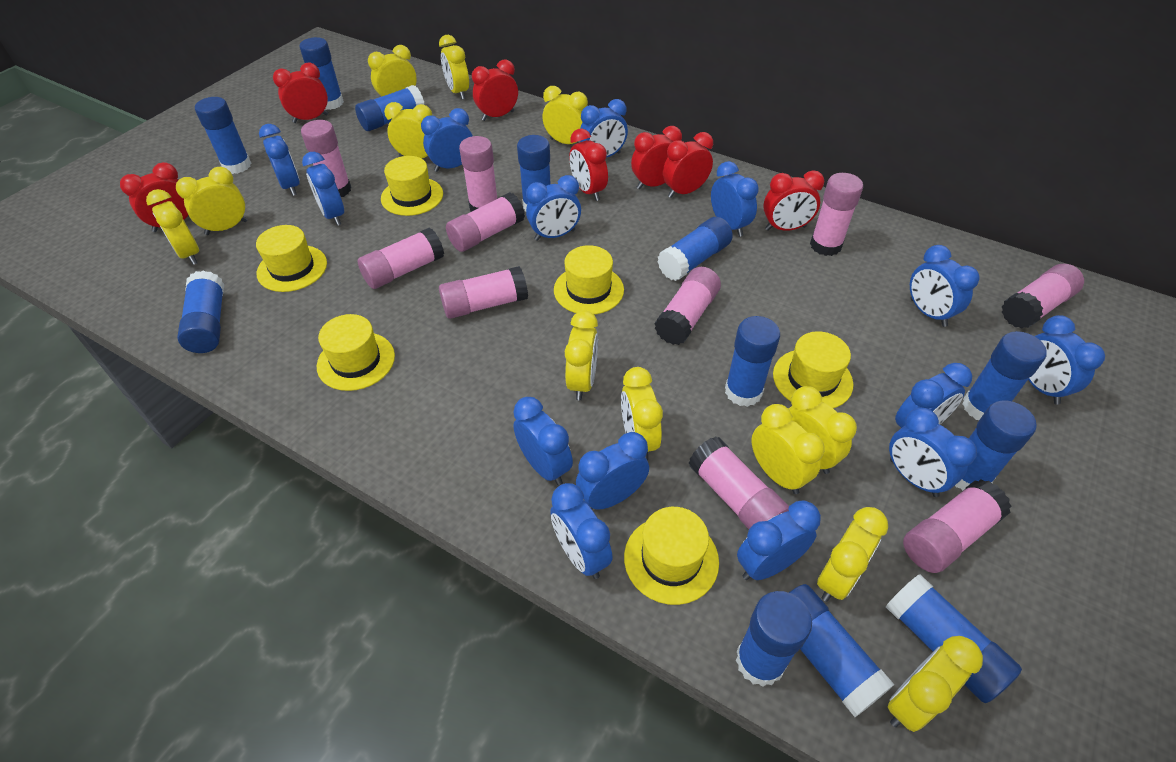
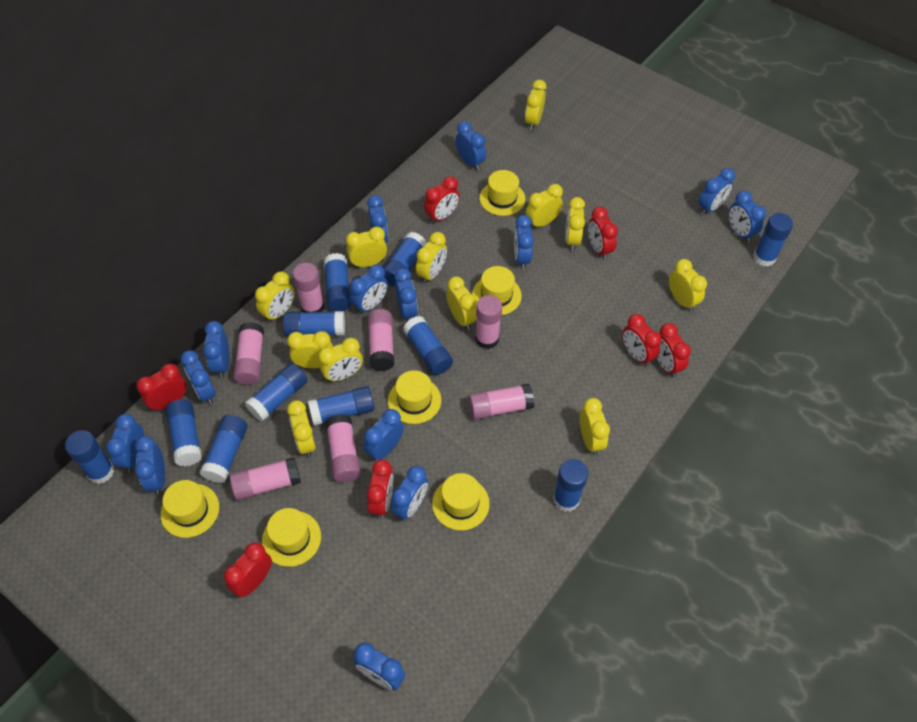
blue glue stick: [177,270,224,353] [195,97,252,174] [300,37,344,110] [355,85,424,131] [517,135,551,212] [657,217,733,281] [725,316,780,407] [736,591,812,687] [789,584,894,717] [886,574,1022,703] [955,401,1037,491] [962,331,1047,420] = 12 -> [65,430,114,484] [166,399,202,467] [200,415,248,483] [245,363,307,422] [283,311,345,337] [308,386,374,426] [324,253,351,311] [383,232,426,286] [403,316,453,375] [553,459,588,512] [753,213,793,267] = 11
pink glue stick: [301,120,352,197] [358,227,444,289] [439,266,528,319] [446,192,525,252] [459,136,498,212] [654,267,721,345] [689,436,789,529] [810,173,863,256] [903,479,1012,573] [1002,264,1084,329] = 10 -> [230,457,301,500] [233,322,264,385] [293,263,325,312] [326,414,361,482] [368,309,395,371] [468,383,534,420] [475,295,502,349] = 7

